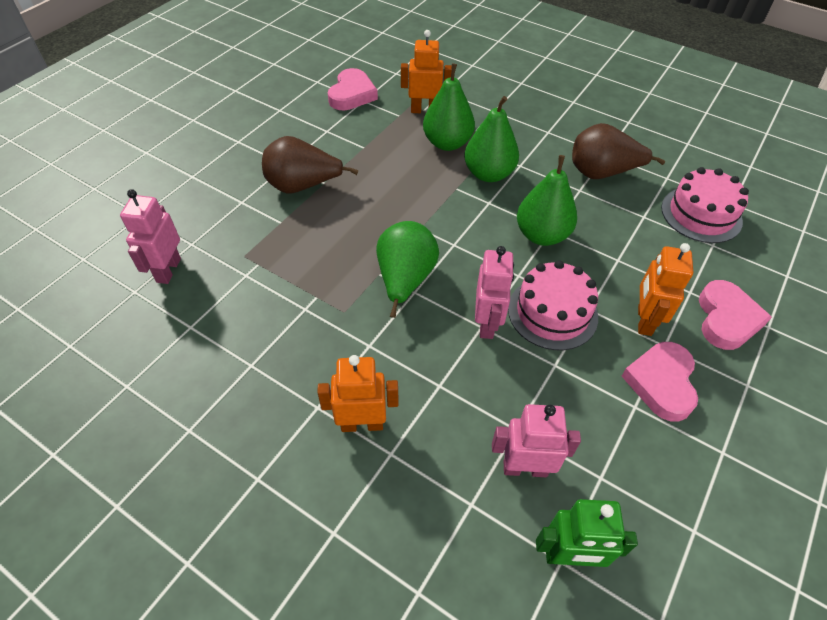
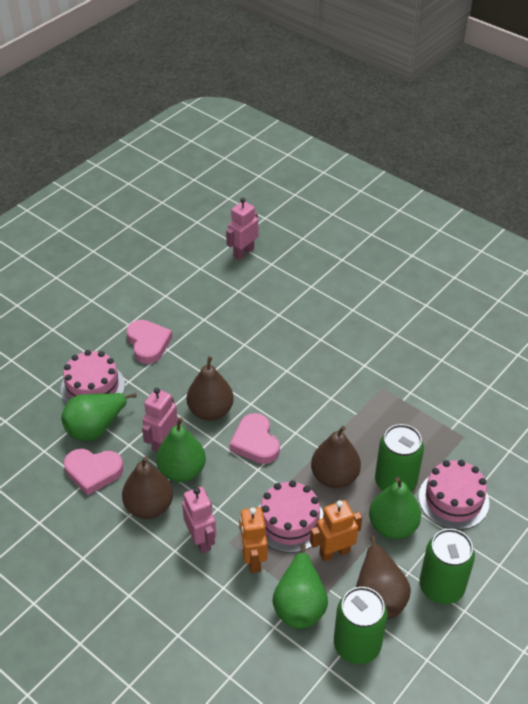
brown pear: [262,136,358,193] [572,123,665,179] = 2 -> [122,456,173,519] [187,356,234,421] [311,426,361,488] [356,536,411,619] = 4
green can: none = 0 -> [334,587,387,664] [375,424,424,492] [419,529,475,604] = 3
green robot: [536,499,638,567] = 1 -> none = 0
orange robot: [317,355,399,432] [401,30,452,113] [638,243,693,336] = 3 -> [239,507,267,573] [310,500,362,562] = 2
pink cake: [508,260,598,350] [661,167,749,243] = 2 -> [61,350,125,404] [259,480,323,553] [419,460,489,530] = 3

